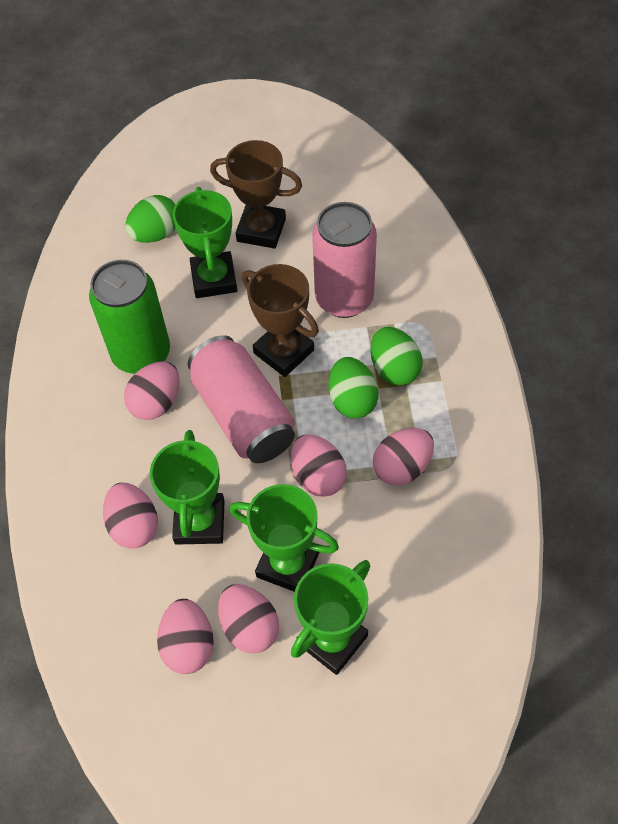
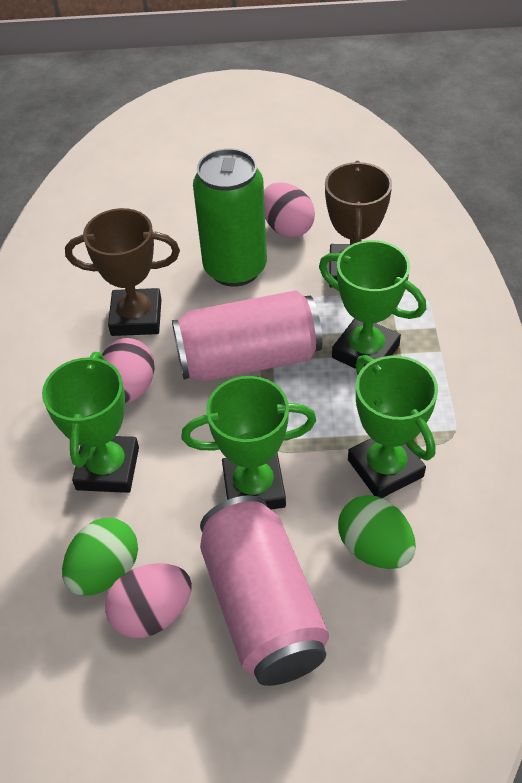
green egg: [125,195,176,243] [328,357,379,418] [371,327,423,386] = 3 -> [62,518,138,596] [338,495,416,569] = 2
pink egg: [103,483,158,548] [124,361,180,420] [157,599,214,674] [218,584,279,654] [291,434,347,497] [373,428,434,486] = 6 -> [102,338,155,403] [105,563,192,638] [264,182,315,238] = 3

